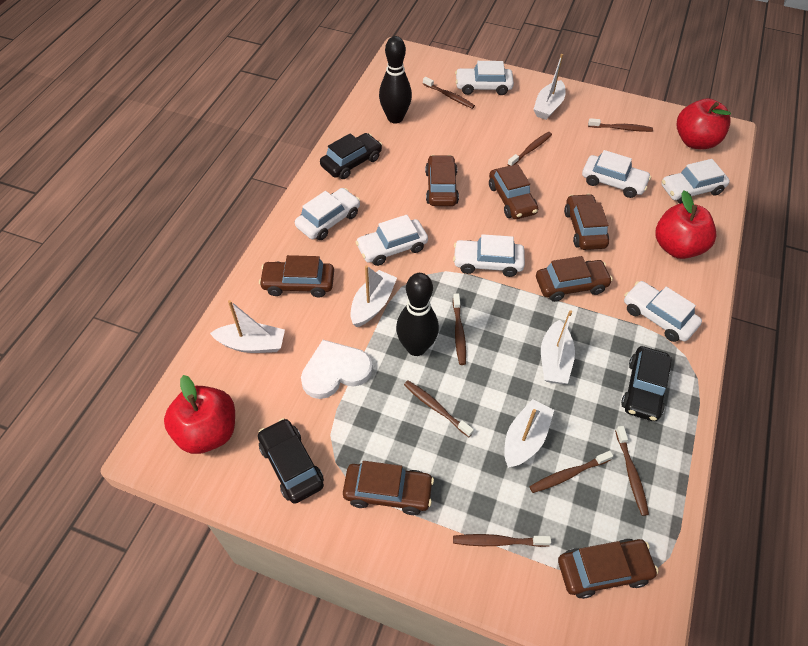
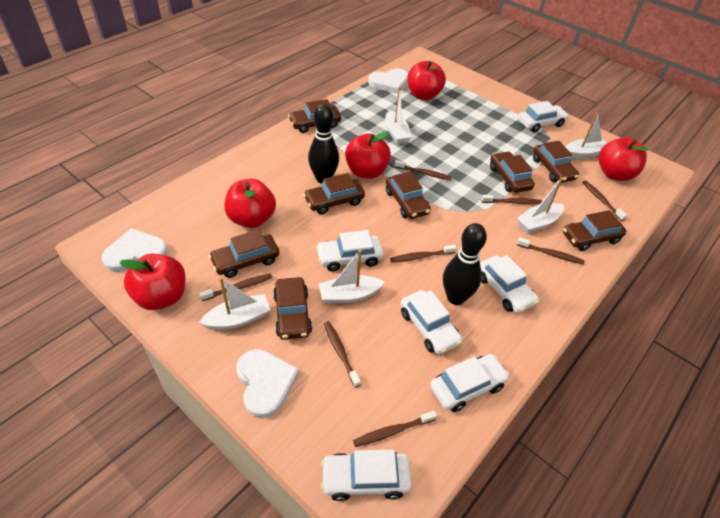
black car: [258,418,324,504] [320,133,382,179] [621,346,672,422] = 3 -> none = 0
brown car: [259,255,334,298] [343,461,434,515] [425,155,459,206] [489,164,538,219] [536,256,613,302] [558,539,658,599] [564,194,609,250] = 7 -> [209,229,279,278] [273,277,312,340] [288,99,341,133] [303,173,365,214] [386,172,431,219] [490,151,535,193] [533,141,579,183] [563,210,626,251] = 8
red apple: [164,375,235,454] [655,190,716,259] [677,99,731,149] = 3 -> [119,254,185,310] [224,179,276,228] [345,131,391,179] [407,61,446,100] [599,137,648,181] = 5
white car: [295,188,360,240] [356,215,428,266] [453,234,525,277] [455,61,514,95] [582,150,651,198] [624,281,702,342] [661,159,730,204] = 7 -> [316,230,384,271] [321,450,412,501] [401,290,462,354] [430,354,510,412] [480,255,539,313] [518,101,569,132] = 6
white heart: [301,340,373,399] = 1 -> [101,228,168,272] [236,349,299,418] [368,68,408,93] = 3

